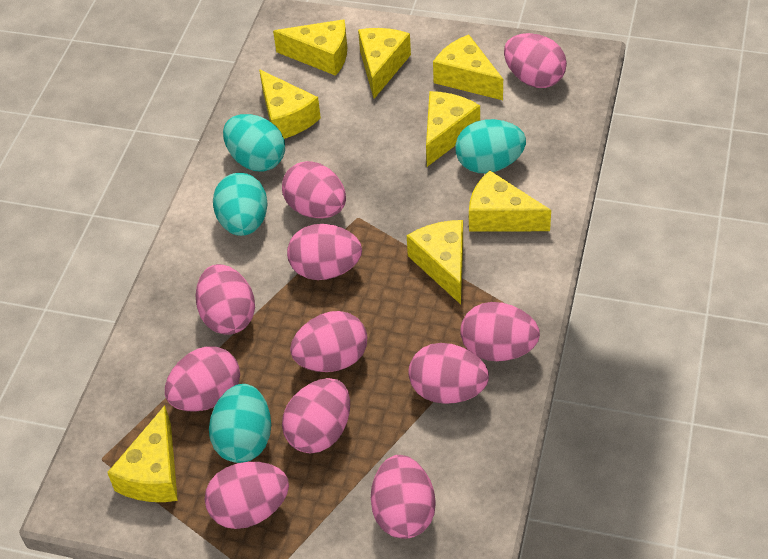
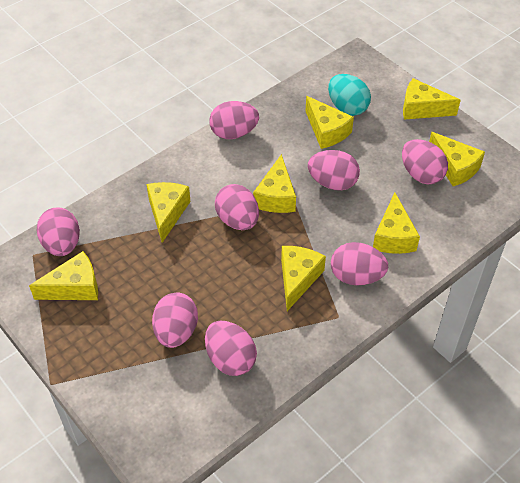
pink egg: [165,346,240,412] [196,264,255,335] [205,462,289,529] [282,161,346,218] [282,378,350,453] [287,224,362,280] [290,311,367,372] [371,455,436,539] [408,343,489,404] [460,302,540,362] [504,33,567,88] = 11 -> [37,207,80,256] [152,293,198,348] [205,321,257,376] [209,101,259,139] [215,184,259,230] [308,150,360,191] [331,242,388,285] [402,139,448,184] = 8
turquoise egg: [209,384,271,463] [213,173,268,236] [223,114,285,172] [455,119,526,173] = 4 -> [328,74,371,116] = 1

